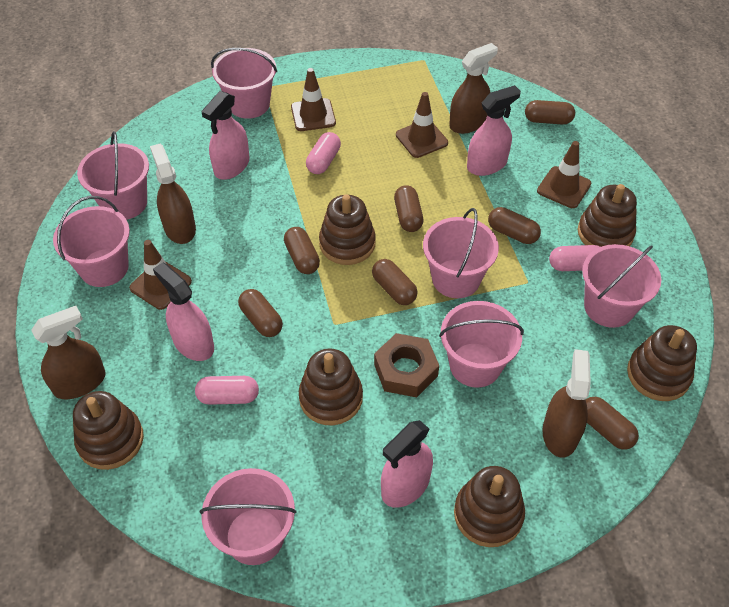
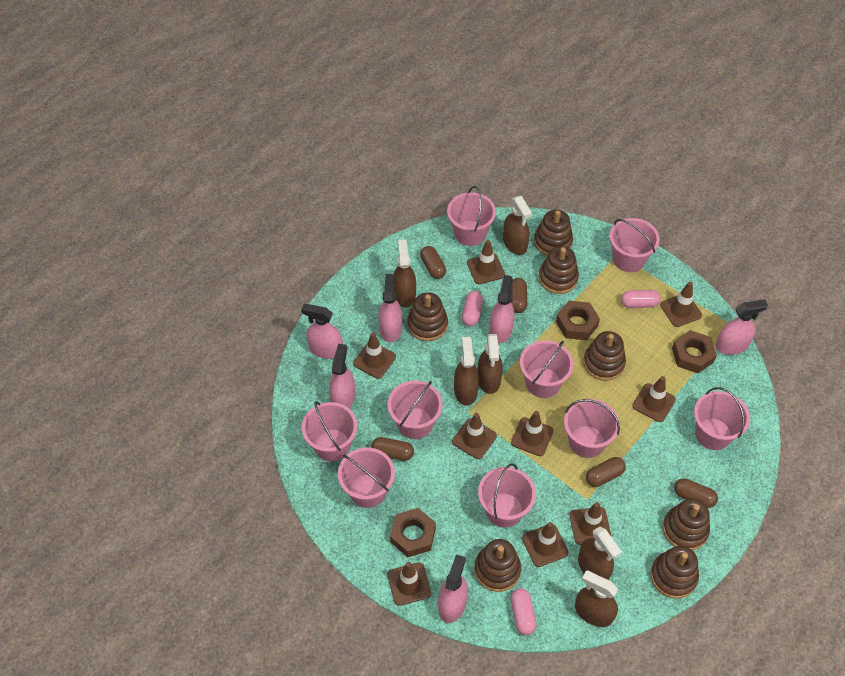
brown capsule: [238,289,283,337] [284,227,320,274] [372,259,418,305] [394,185,423,232] [488,207,541,244] [525,100,575,125] [585,397,639,450] = 7 -> [372,437,414,461] [420,246,446,279] [510,278,527,313] [586,457,626,487] [674,478,718,508] = 5
brown nut: [374,333,439,397] = 1 -> [390,508,436,557] [556,301,600,340] [672,330,717,373] = 3
brown spray bottle: [31,306,106,399] [150,143,196,244] [449,43,498,134] [543,349,591,458] = 4 -> [394,239,416,307] [454,337,479,406] [478,334,503,394] [503,196,532,255] [575,570,618,627] [578,526,622,580] = 6
brown stacking toy: [73,391,144,470] [299,348,363,425] [319,194,376,265] [454,466,525,547] [578,184,637,247] [627,325,697,401] = 6 -> [407,292,448,341] [474,539,521,592] [534,210,573,256] [539,246,579,294] [583,331,626,381] [650,546,699,599] [663,498,710,550] = 7
brown traffic cone: [129,240,192,310] [291,68,336,131] [396,92,448,158] [537,141,591,208] = 4 -> [353,333,396,379] [387,562,431,606] [452,413,497,459] [467,240,505,284] [511,411,554,456] [522,522,568,567] [569,502,611,545] [632,376,676,422] [660,282,702,327] = 9
pink bucket: [53,196,130,287] [77,131,149,220] [200,468,297,565] [211,48,277,119] [423,208,499,298] [439,301,524,388] [582,244,661,328] = 7 -> [302,401,357,462] [338,448,395,508] [388,381,443,439] [447,186,496,246] [478,463,536,528] [520,340,573,398] [564,399,620,458] [610,218,660,272] [694,387,750,450] = 9
pink spray bottle: [153,262,214,361] [201,91,249,180] [381,420,433,508] [467,85,521,176] = 4 -> [301,304,343,359] [329,344,355,408] [378,274,402,342] [438,554,468,623] [489,275,515,343] [715,299,768,355] = 6

